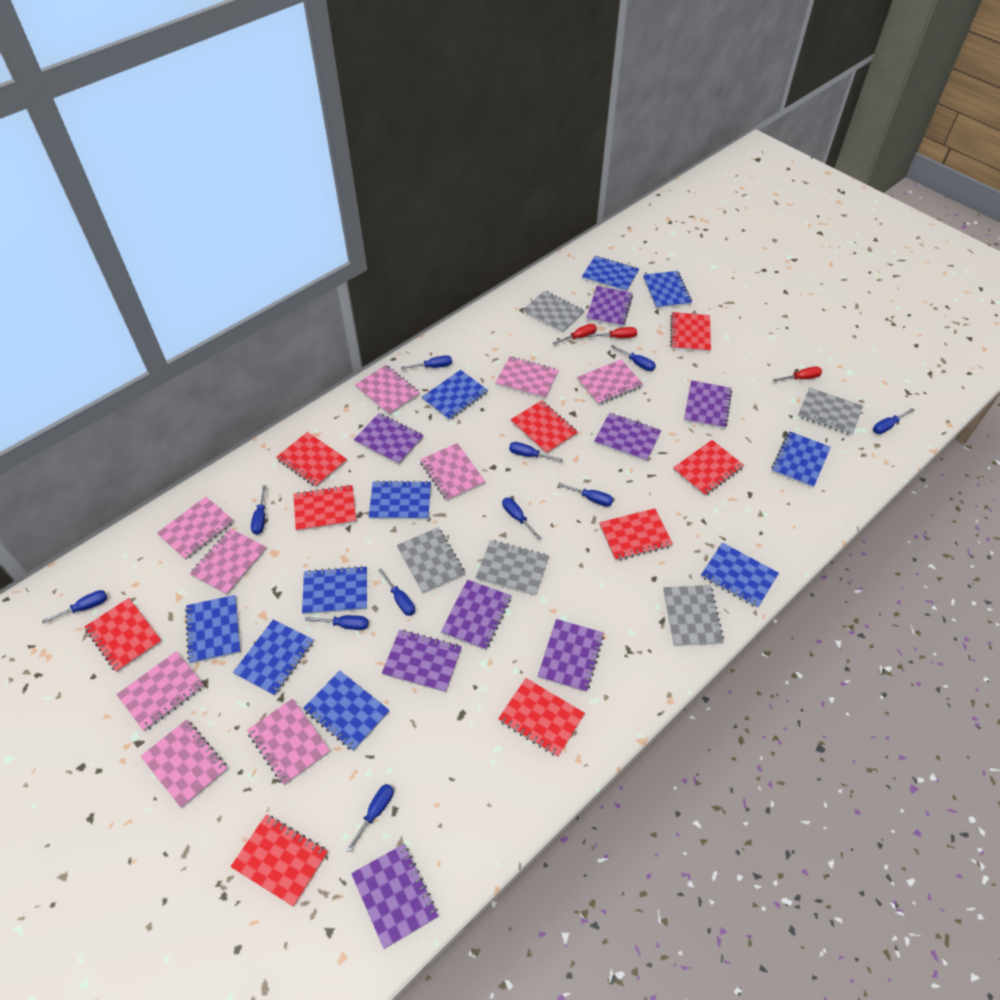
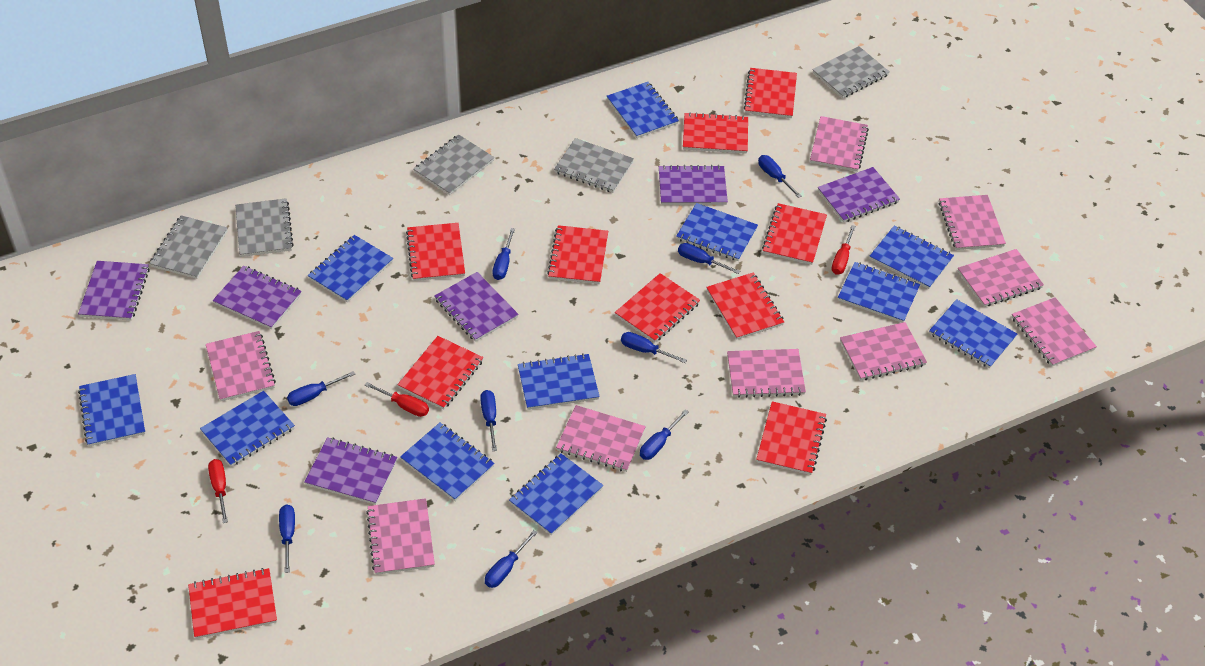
blue notebook: [185,595,241,664] [233,619,314,696] [302,566,367,615] [303,671,390,751] [369,480,431,520] [422,370,488,421] [582,256,639,291] [643,271,692,309] [701,543,779,608] [771,431,831,488] = 10 -> [78,374,145,447] [200,391,295,467] [308,235,393,302] [400,423,495,501] [509,453,603,535] [518,353,600,410] [607,82,679,138] [676,203,758,261] [838,262,920,323] [869,226,954,289] [929,299,1017,369] = 11
blue screwdriver: [42,590,107,624] [251,485,267,535] [305,615,369,630] [346,784,394,853] [378,568,415,616] [401,355,452,369] [502,497,541,540] [509,442,563,462] [558,482,613,507] [611,345,656,371] [873,408,915,434] = 11 -> [279,504,295,573] [287,371,355,406] [480,390,497,451] [485,530,538,588] [493,228,515,280] [621,332,687,363] [640,409,689,460] [678,243,740,274] [758,155,801,198] = 9
purple notebook: [351,844,438,949] [354,413,424,465] [382,630,462,693] [441,580,511,650] [538,619,604,692] [586,286,633,327] [594,413,661,462] [684,380,732,429] = 8 -> [78,261,150,321] [213,266,302,329] [304,437,398,505] [434,272,519,342] [659,165,728,205] [818,167,900,223] = 6
red notebook: [85,598,162,673] [230,815,328,907] [276,432,347,487] [293,485,356,532] [498,678,585,757] [511,400,578,454] [599,509,673,561] [670,312,711,352] [673,440,744,496] = 9 -> [188,568,277,639] [397,336,483,410] [406,223,465,281] [547,225,608,284] [615,273,700,342] [683,112,748,154] [706,273,784,340] [744,68,797,118] [756,401,827,475] [762,203,827,265] = 10

